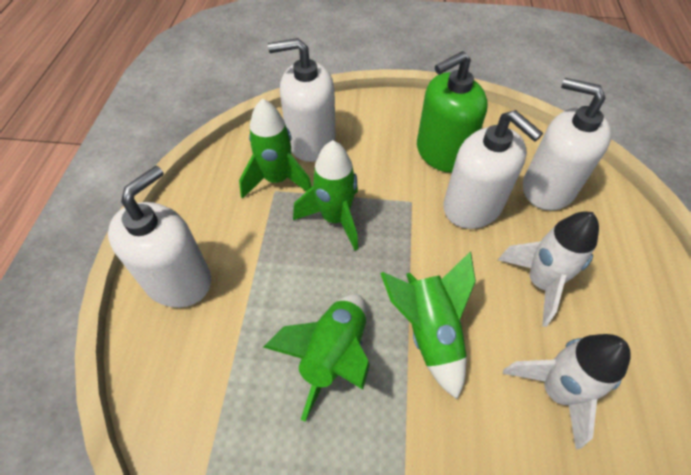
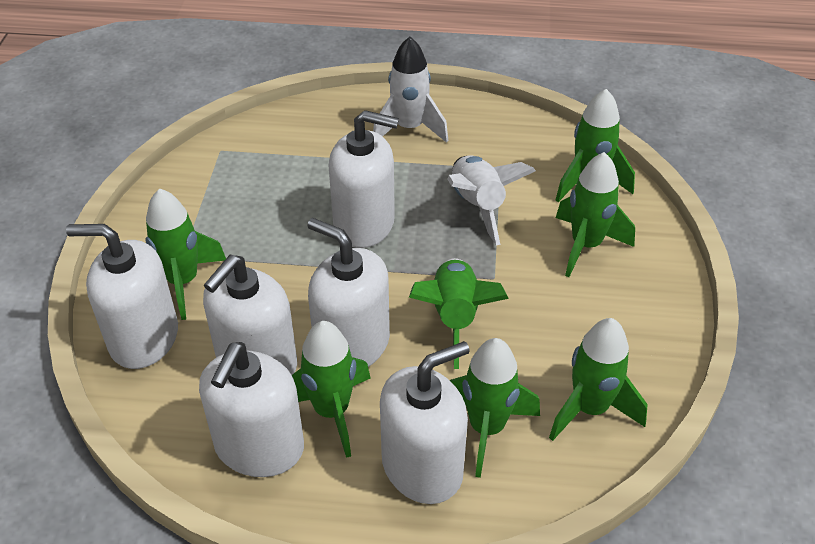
green rocket: [239,99,312,199] [263,294,370,422] [293,140,358,251] [380,252,476,399] = 4 -> [145,188,226,320] [292,321,371,458] [409,258,509,369] [449,338,540,478] [549,318,648,441] [556,89,635,202] [556,152,635,277] = 7
green soap dispenser: [417,51,488,173] = 1 -> none = 0
white soap dispenser: [108,166,211,308] [268,38,336,162] [443,110,543,229] [523,78,611,211] = 4 -> [66,224,178,369] [199,342,304,477] [203,255,297,375] [307,218,390,367] [329,110,399,248] [380,341,470,504] = 6

